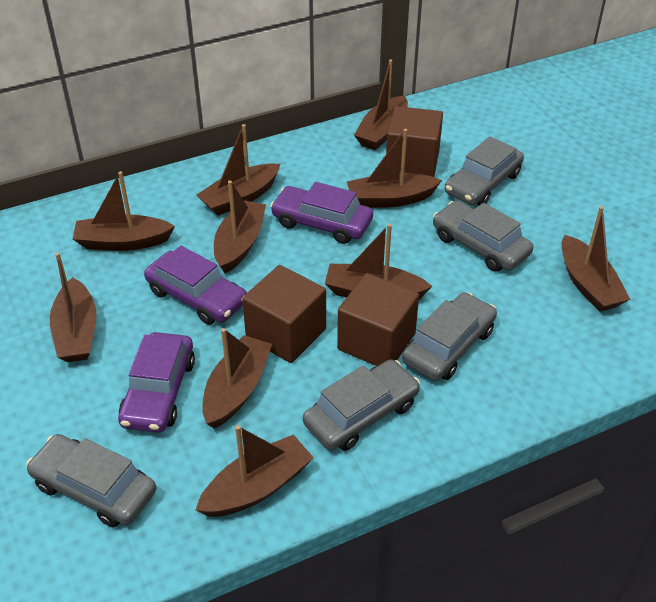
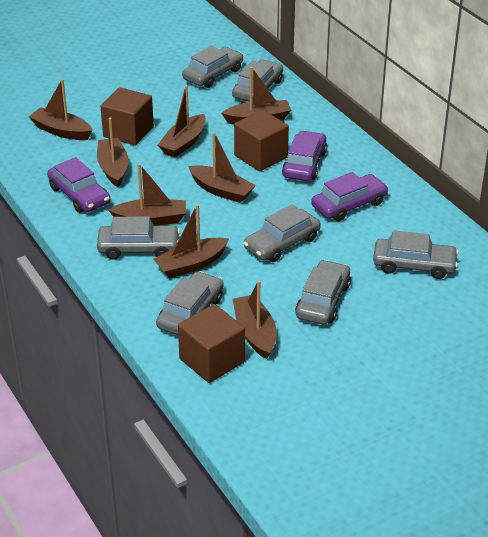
brown boat: [50,252,97,362] [73,171,175,251] [196,425,314,517] [197,124,280,215] [202,328,272,429] [214,180,266,273] [325,224,432,300] [347,129,442,208] [354,59,408,150] [562,206,630,312] = 10 -> [29,79,93,140] [97,118,129,187] [108,163,186,226] [153,204,229,278] [158,85,206,158] [188,132,256,203] [222,67,291,125] [233,280,276,359] = 8
grey car: [26,434,156,527] [303,359,420,451] [402,292,497,381] [433,200,533,272] [445,137,524,205] = 5 -> [97,216,180,260] [156,271,224,335] [182,46,243,88] [232,60,283,102] [243,204,321,262] [295,260,351,325] [373,230,459,279] = 7

